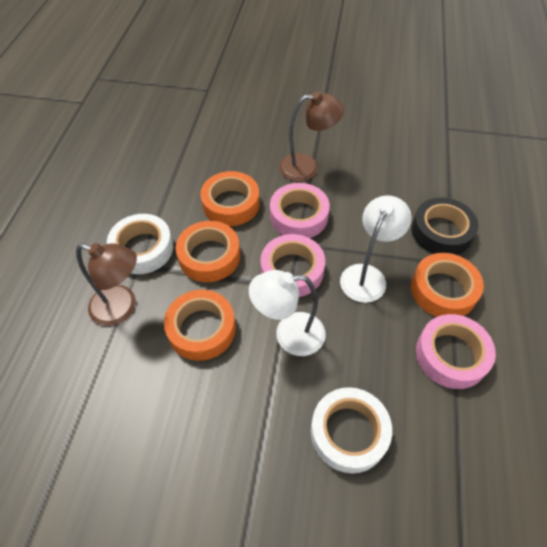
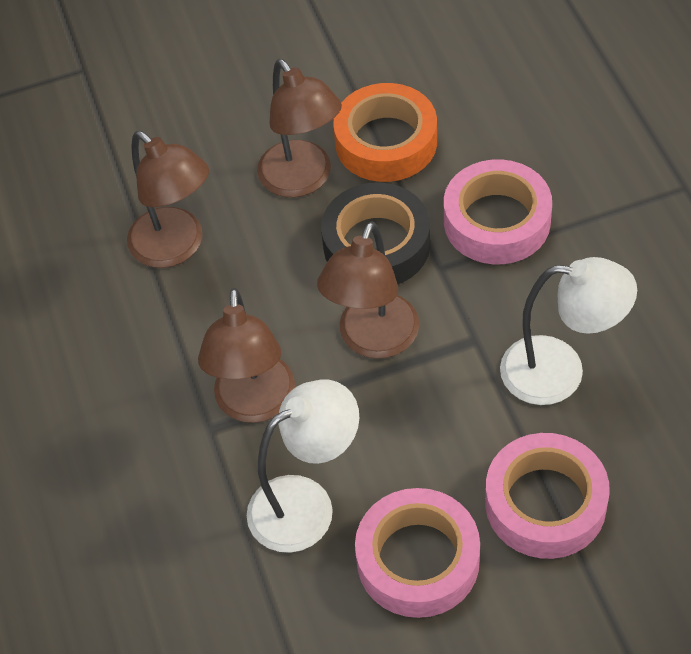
brown lamp: [76,243,137,326] [279,91,344,181] = 2 -> [127,131,209,268] [198,288,295,423] [257,59,342,197] [317,221,419,359] = 4
orange tape: [164,290,236,361] [176,221,240,282] [200,171,260,226] [411,253,484,317] = 4 -> [333,83,437,182] = 1
white tape: [107,214,173,274] [311,387,392,473] = 2 -> none = 0

